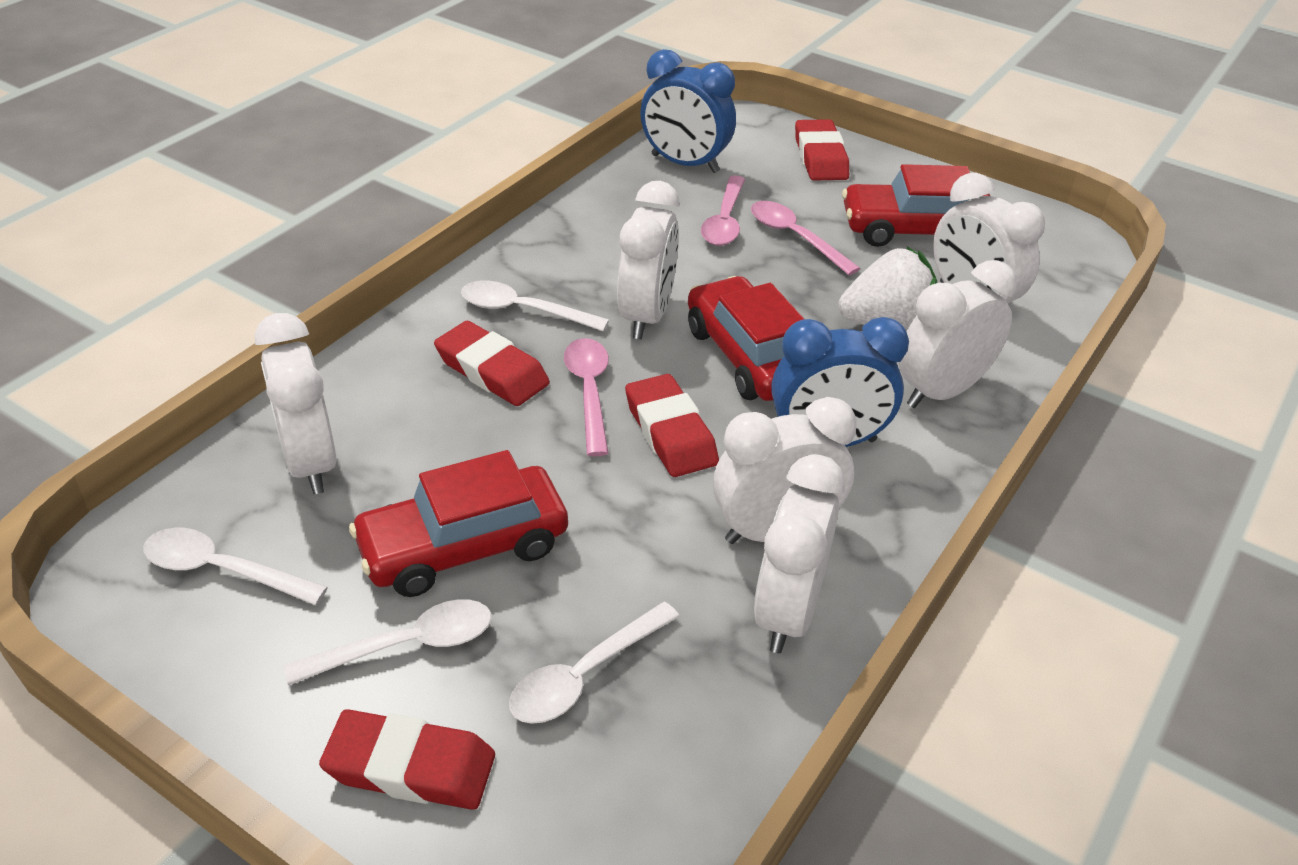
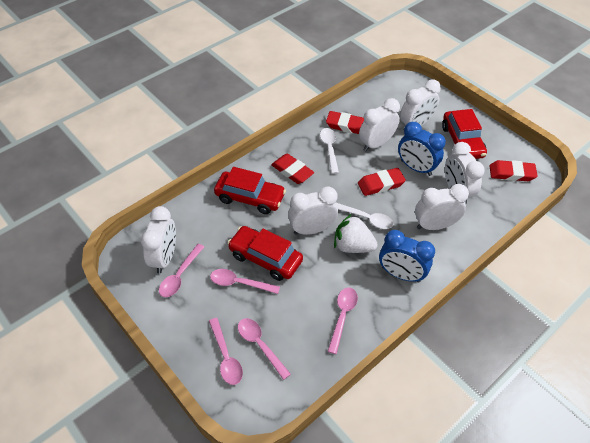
pink spoon: [564,338,609,456] [701,175,745,246] [751,201,860,275] = 3 -> [159,244,204,297] [209,318,243,385] [210,269,280,294] [238,318,291,380] [327,288,358,354] = 5
white spoon: [143,528,328,605] [284,599,492,685] [461,281,609,331] [509,602,680,724] = 4 -> [320,128,339,174] [335,203,394,229] = 2

